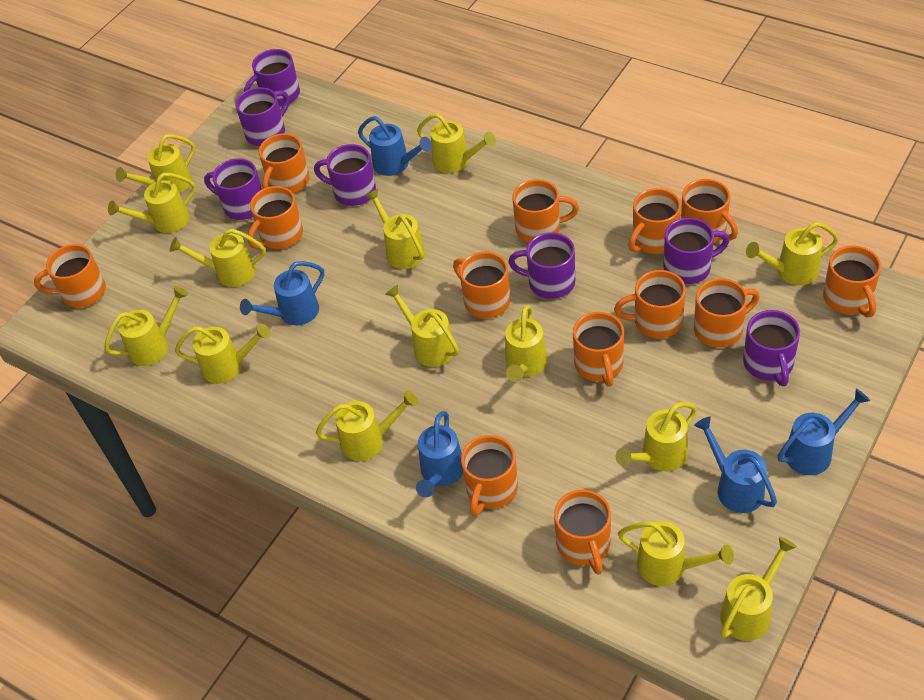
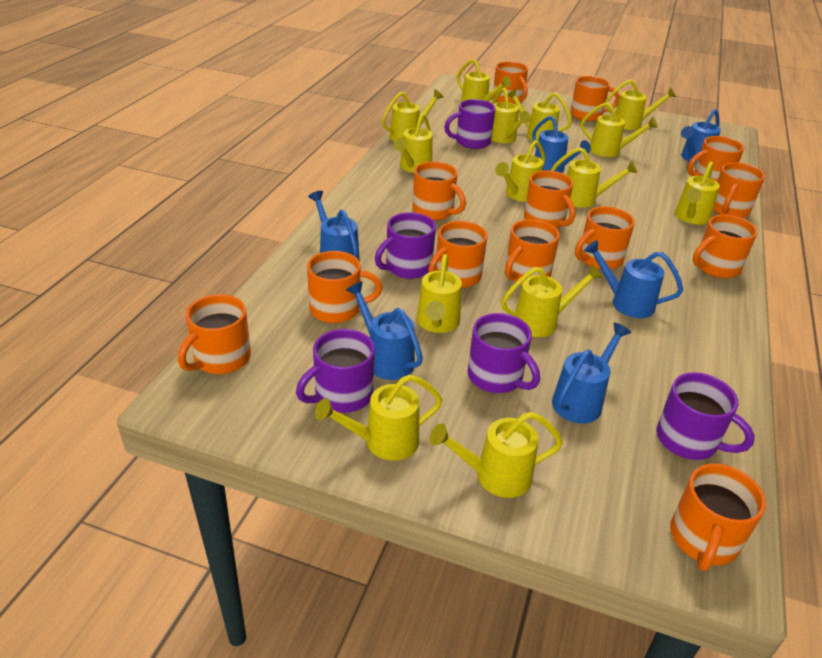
blue watering can: [240,261,324,325] [358,116,432,176] [416,411,463,498] [694,416,777,513] [778,389,870,475] = 5 -> [308,191,360,262] [346,281,423,380] [532,116,591,173] [552,323,631,424] [584,240,683,318] [681,109,721,164] = 6
purple mug: [204,158,262,220] [235,87,289,146] [244,49,300,107] [314,144,376,206] [508,232,575,299] [664,218,730,284] [743,310,800,386] = 7 -> [296,329,375,413] [375,212,436,279] [444,99,496,149] [468,313,540,393] [656,372,755,460] = 5

